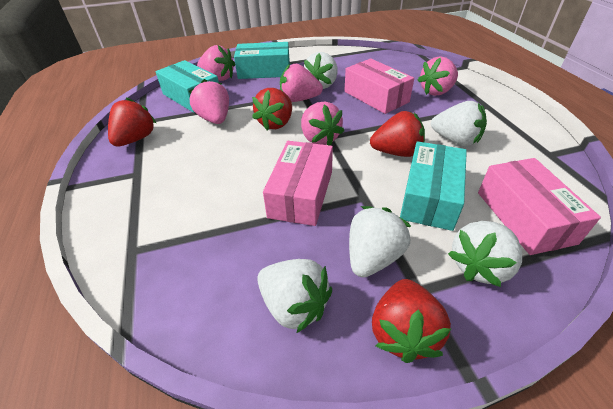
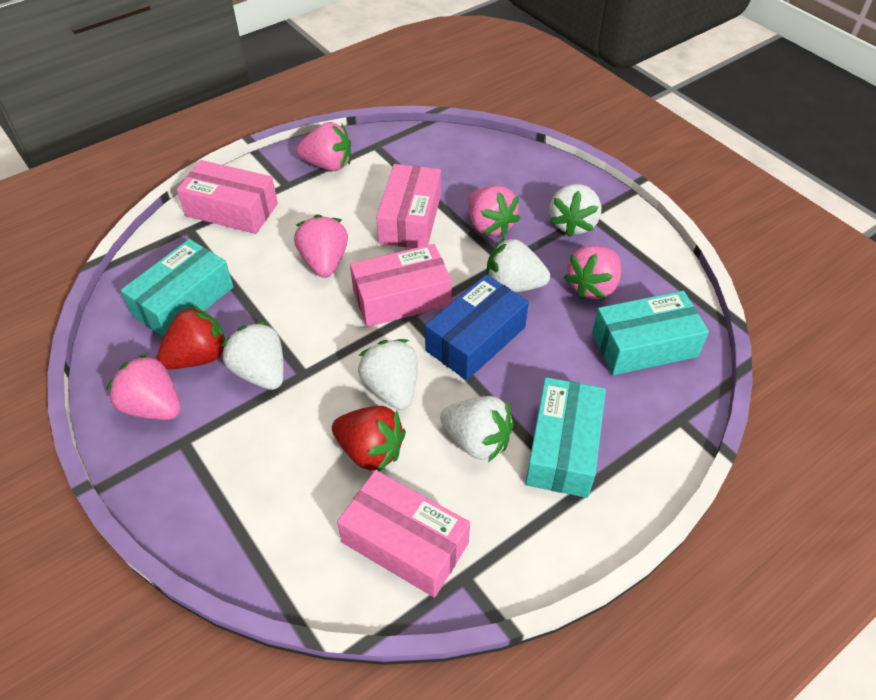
blue box: none = 0 -> [425,274,529,380] = 1
pink box: [263,141,333,226] [344,58,414,114] [478,158,601,255] = 3 -> [177,160,278,234] [337,470,470,598] [350,244,452,327] [376,164,441,248] = 4
red strawberry: [108,98,157,147] [252,88,292,131] [370,111,425,157] [372,279,451,363] = 4 -> [157,305,225,369] [332,406,406,472] = 2

